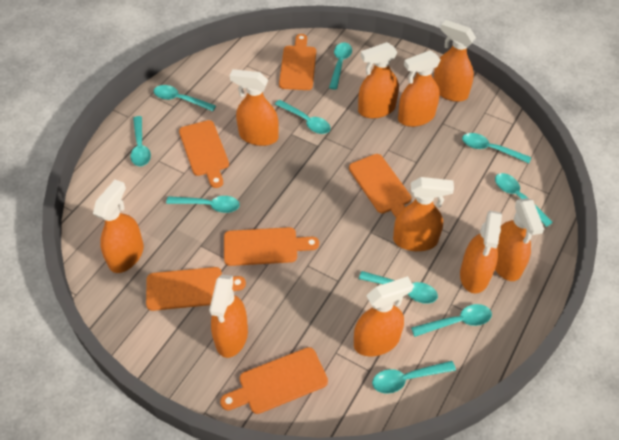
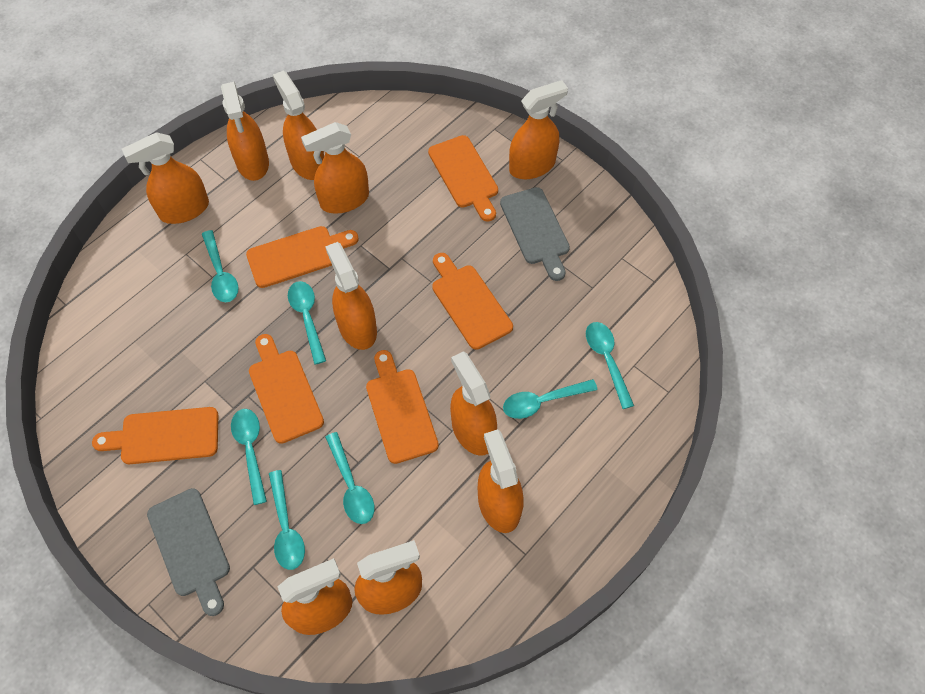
grey cutting board: none = 0 -> [147,488,230,616] [500,187,570,281] = 2
turquoise spoon: [130,116,151,166] [154,85,216,111] [166,196,240,213] [275,100,331,134] [329,43,352,90] [359,271,438,304] [372,361,456,394] [411,304,492,337] [462,133,531,163] [495,173,553,227] = 10 -> [202,230,239,302] [231,409,267,505] [269,470,305,570] [288,281,326,364] [325,432,375,524] [503,379,598,419] [586,322,634,409] = 7

